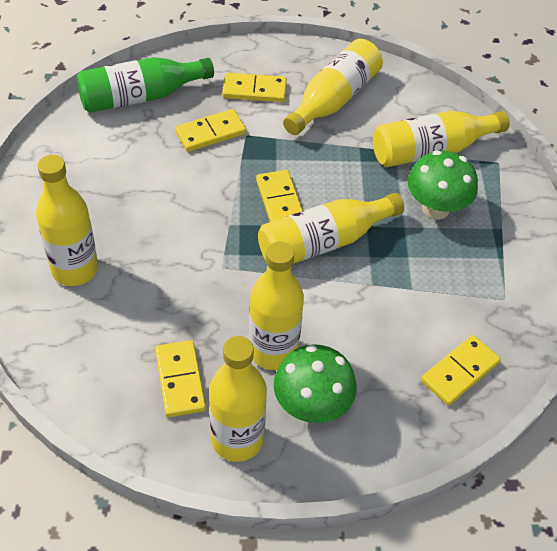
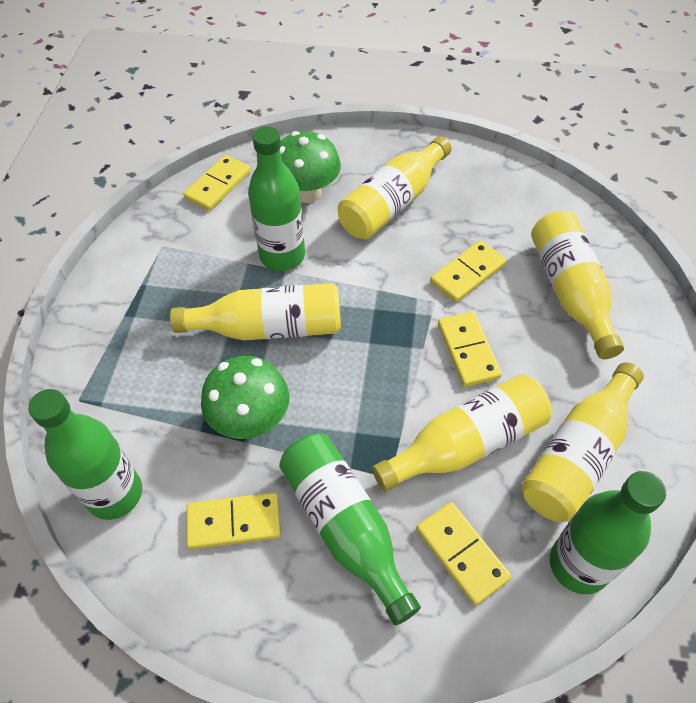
green bottle: [76,57,214,113] = 1 -> [28,389,142,520] [248,126,305,271] [279,433,421,626] [550,471,666,594] = 4
yellow bottle: [36,155,98,286] [209,336,267,462] [249,241,304,370] [258,193,404,264] [283,39,383,135] [373,111,510,167] = 6 -> [170,283,341,341] [338,136,452,240] [372,374,552,492] [521,362,644,522] [531,211,624,359] = 5

